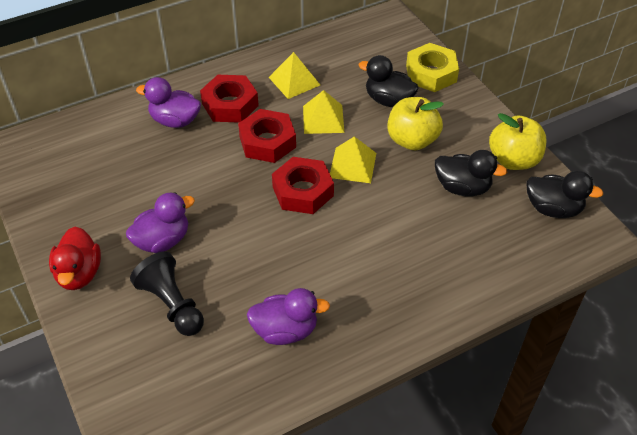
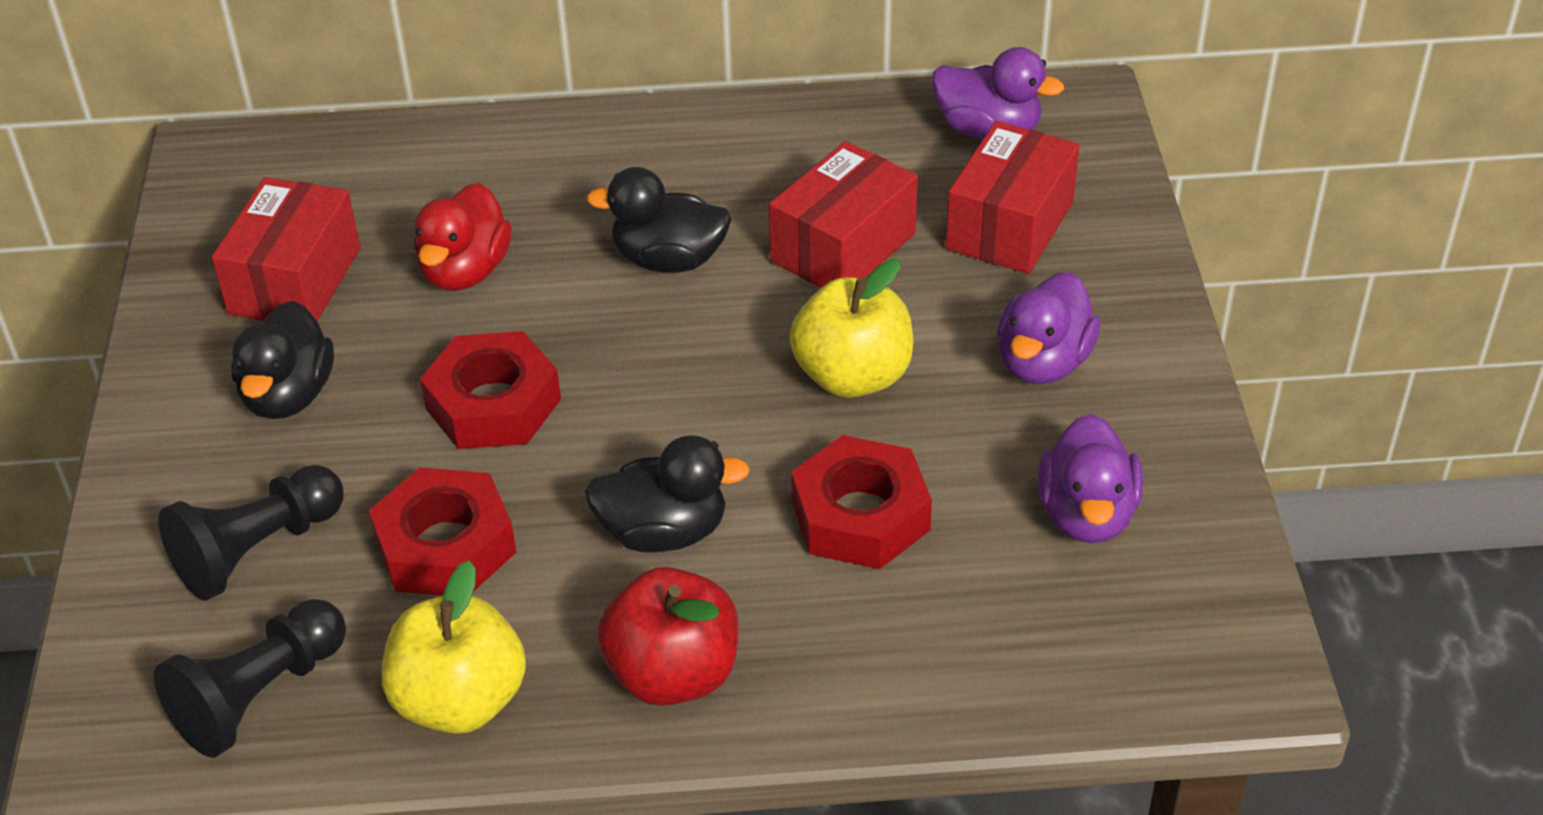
black pawn: [130,251,204,336] = 1 -> [154,599,346,757] [158,465,344,600] = 2
red apple: none = 0 -> [597,567,738,706] = 1
red box: none = 0 -> [212,177,360,321] [769,141,918,288] [946,121,1079,274] = 3
yellow nut: [406,43,459,92] = 1 -> none = 0
yellow pyramid: [269,52,320,99] [303,90,344,134] [330,136,376,183] = 3 -> none = 0

